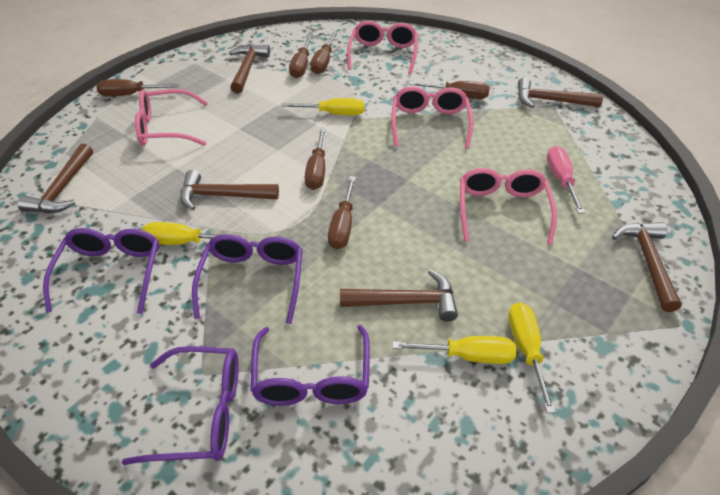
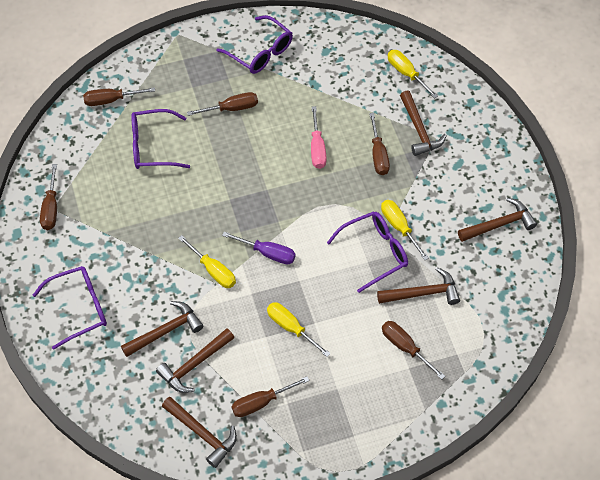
pink glasses: [135,89,208,146] [347,21,418,74] [391,86,473,149] [460,168,557,244] = 4 -> none = 0
purple screwdriver: none = 0 -> [222,232,296,265] = 1

